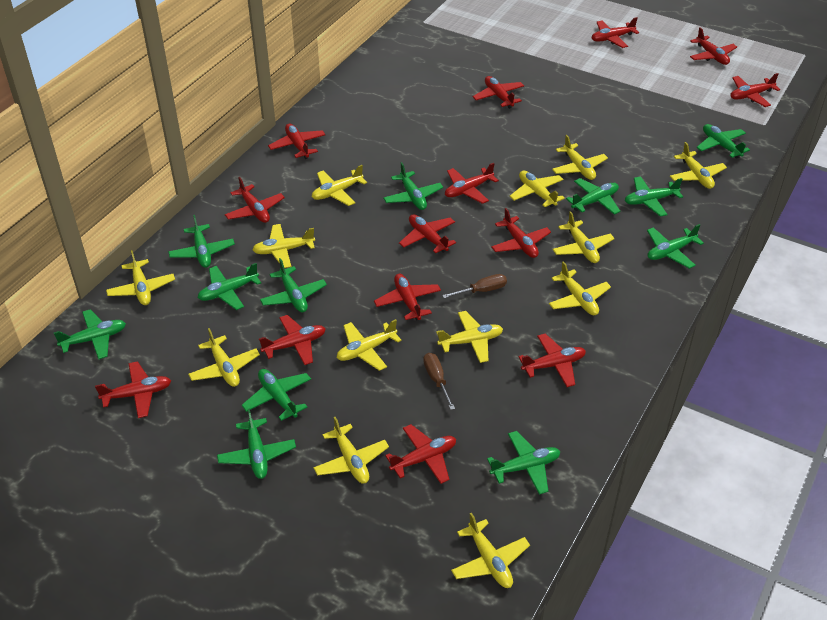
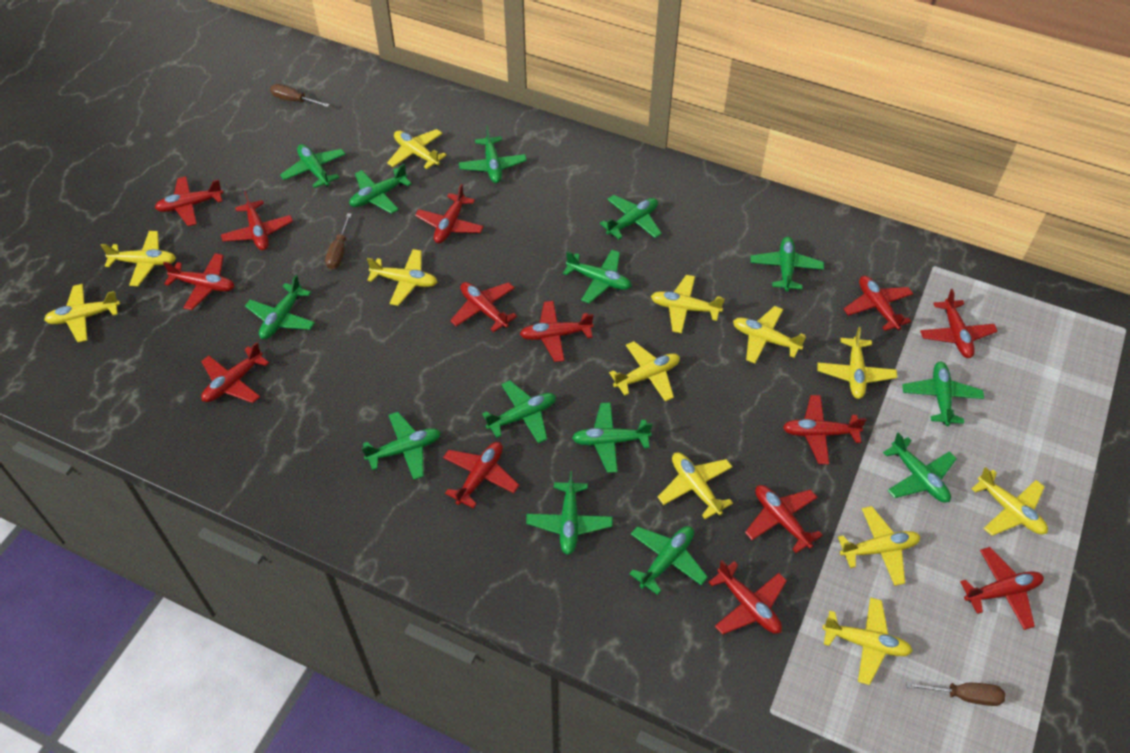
brown screwdriver: [423,353,455,410] [442,274,507,298] = 2 -> [270,84,330,107] [325,213,352,270] [906,682,1005,706] = 3
green plane: [54,309,126,360] [168,215,235,268] [198,263,261,310] [217,408,296,479] [242,369,311,421] [260,258,327,312] [383,162,443,210] [487,431,560,494] [566,178,620,215] [625,176,683,217] [647,224,704,269] [696,124,750,159] = 12 -> [245,275,315,339] [280,144,346,188] [349,164,412,214] [362,412,441,480] [459,126,527,183] [482,380,556,444] [526,471,612,555] [563,250,631,304] [572,402,652,473] [600,195,662,239] [629,526,708,595] [750,237,824,292] [883,432,957,503] [902,362,984,426] = 14
yellow plane: [106,250,175,305] [188,328,260,387] [252,224,315,268] [312,165,367,206] [313,417,389,483] [337,319,401,371] [436,311,503,363] [451,513,530,588] [509,170,565,207] [549,261,611,315] [552,135,608,180] [552,211,615,263] [670,142,727,189] = 13 -> [44,284,120,342] [101,231,176,286] [367,249,437,306] [387,129,447,169] [609,341,680,402] [651,275,725,333] [658,452,733,519] [733,306,806,363] [817,327,897,399] [822,597,913,685] [838,506,920,586] [972,467,1048,536] = 12

